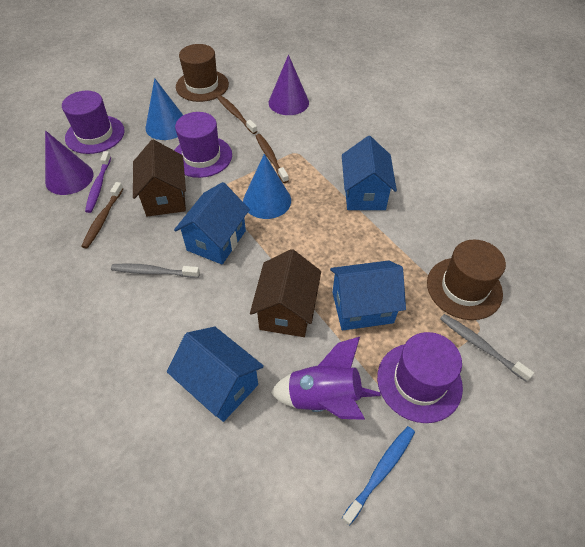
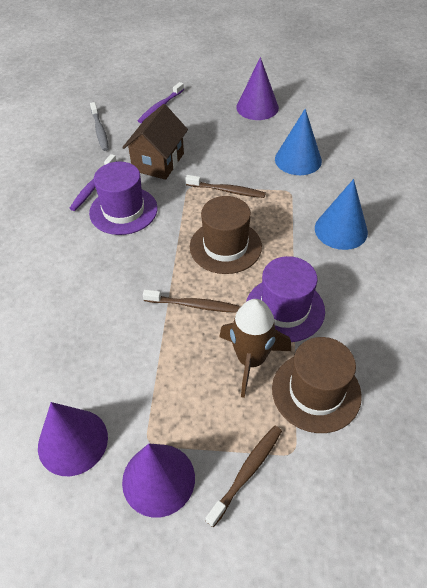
blue house: [167,326,264,422] [174,182,250,264] [330,260,406,330] [342,136,397,210] = 4 -> none = 0
blue toothbrush: [342,426,415,526] = 1 -> none = 0
brown house: [133,140,186,217] [250,249,321,337] = 2 -> [122,104,188,180] = 1
brown rocket: none = 0 -> [219,299,291,398] = 1
grey toothbrush: [111,263,200,278] [440,314,534,381] = 2 -> [90,102,109,151] = 1
purple cone: [45,130,94,195] [269,55,309,115] = 2 -> [38,402,108,476] [122,444,195,518] [236,57,279,120] = 3
purple hat: [62,91,125,154] [174,112,232,178] [377,332,463,423] = 3 -> [89,162,158,235] [246,256,325,342] = 2
purple rocket: [271,337,381,420] = 1 -> none = 0
purple toothbrush: [85,151,111,213] = 1 -> [69,154,117,211] [138,82,184,123] = 2

